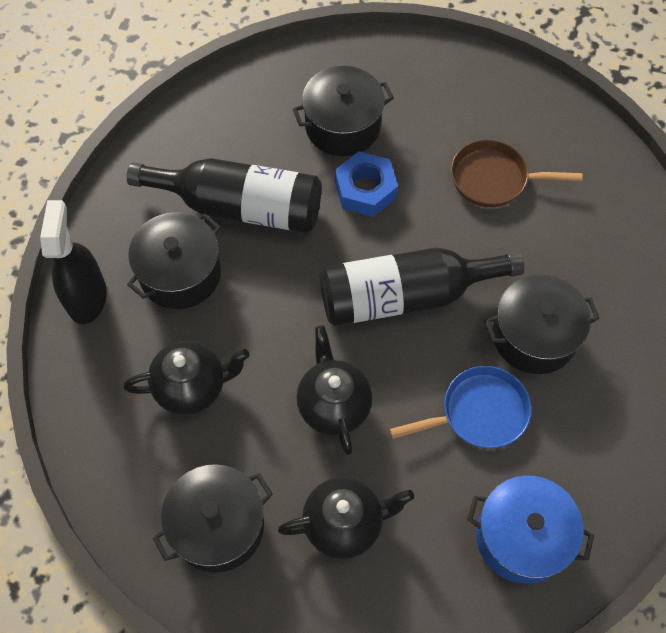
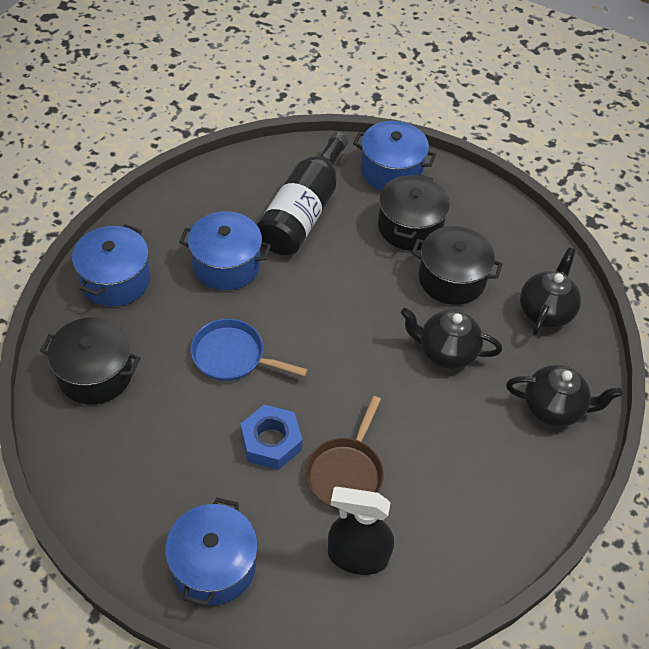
black bottle: [127,158,322,233] [320,248,524,326] = 2 -> [257,132,348,255] = 1
black pot: [127,212,221,309] [152,464,273,573] [292,66,394,156] [485,275,600,374] = 4 -> [40,317,140,405] [378,174,450,251] [412,226,503,305] = 3
blue pot: [467,476,594,584] = 1 -> [72,224,150,306] [165,498,258,606] [179,211,271,290] [353,121,436,190] = 4

